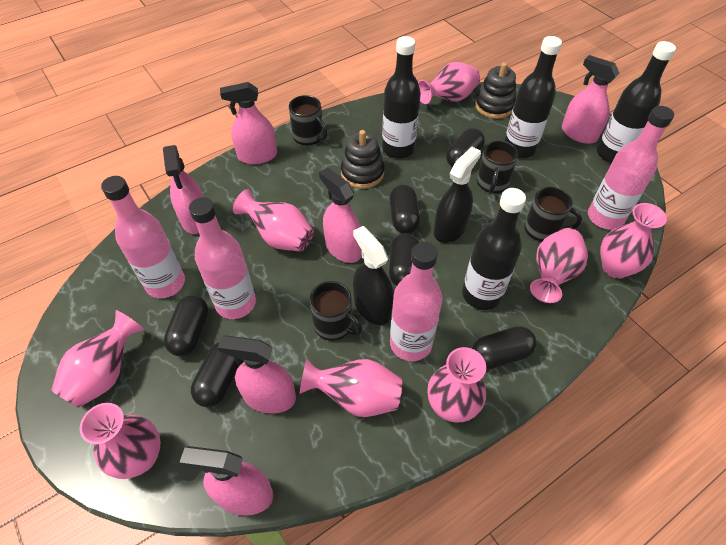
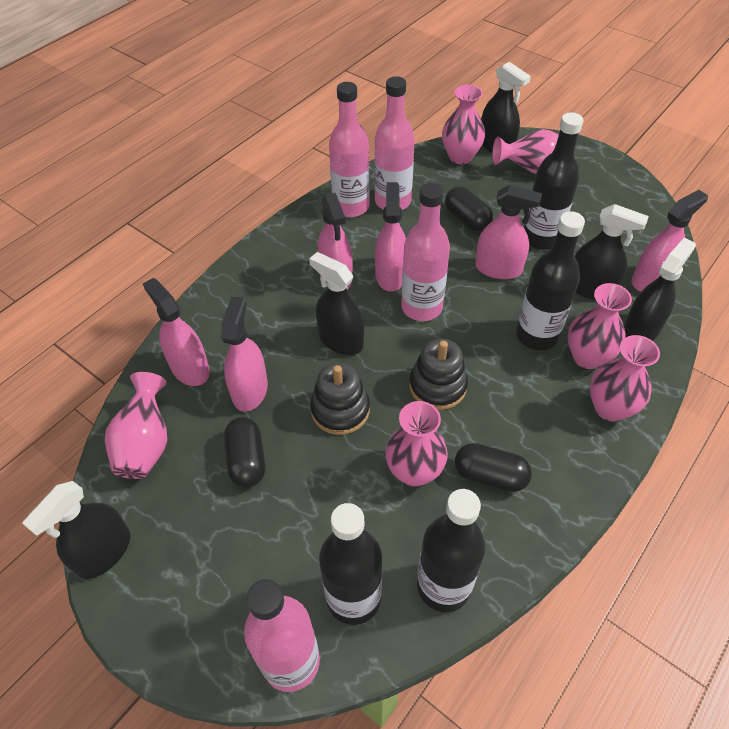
black capsule: [164,295,209,356] [191,342,240,407] [389,185,420,234] [389,233,419,286] [446,128,485,167] [472,326,537,369] = 6 -> [224,417,265,487] [445,186,493,232] [455,443,532,492] = 3
black mug: [289,95,328,146] [309,281,362,341] [477,140,518,194] [524,187,582,241] = 4 -> none = 0
black spray bottle: [353,226,394,325] [434,147,481,243] = 2 -> [22,481,130,579] [309,252,364,355] [481,62,531,152] [574,204,649,300] [624,237,696,341] = 5
pink vase: [51,310,144,408] [80,403,161,479] [233,189,314,252] [300,359,402,417] [418,62,480,104] [427,347,486,423] [530,228,588,303] [600,203,667,279] = 8 -> [105,372,168,479] [385,401,448,487] [442,85,485,164] [492,129,559,174] [568,283,632,369] [590,335,660,421] = 6

